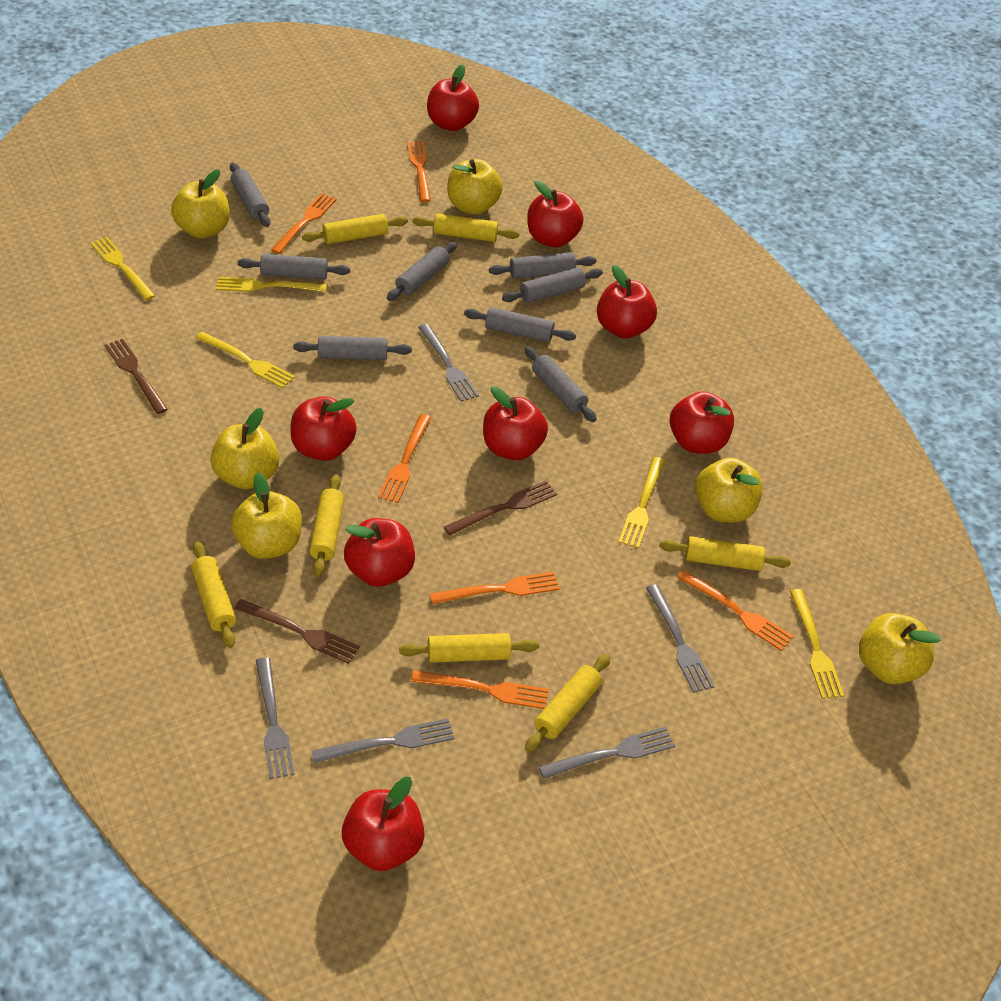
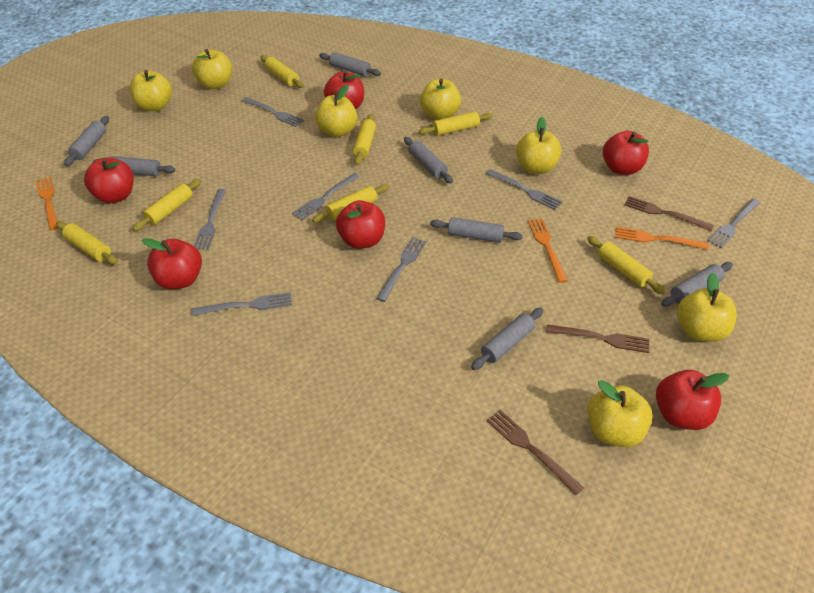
grey fork: [256,658,295,779] [312,719,455,763] [418,324,479,402] [539,727,675,779] [646,584,715,693] = 5 -> [192,292,292,316] [194,189,226,250] [242,97,304,127] [292,173,360,220] [376,237,426,302] [486,169,562,210] [707,199,760,248] = 7
grey rolling pin: [230,162,270,227] [238,254,350,279] [293,336,412,360] [387,241,457,301] [464,307,576,342] [489,252,596,279] [502,267,603,303] [525,346,597,422] = 8 -> [64,116,109,166] [93,156,175,176] [319,52,381,76] [404,137,453,183] [430,217,523,243] [471,308,543,370] [661,262,733,307] = 7
orange fork: [271,193,337,254] [378,414,431,503] [407,141,431,202] [411,670,549,709] [430,572,559,604] [677,570,794,651] = 6 -> [36,176,58,230] [528,218,568,283] [615,227,709,250] = 3
red apple: [290,396,357,461] [342,777,425,871] [344,518,415,587] [427,64,479,131] [483,386,548,460] [527,180,584,247] [597,265,657,338] [670,391,734,454] = 8 -> [84,157,134,203] [142,238,202,290] [324,71,364,109] [336,200,385,249] [603,131,649,175] [656,370,729,430] = 6
yellow apple: [171,169,230,238] [210,408,279,489] [231,472,302,559] [447,159,503,215] [695,458,763,522] [859,613,941,684] = 6 -> [130,70,172,111] [192,49,232,89] [315,84,358,137] [420,78,461,120] [516,117,561,174] [587,380,653,447] [677,273,737,342] = 7
yellow fork: [90,237,155,300] [195,332,295,388] [216,277,327,292] [618,457,665,548] [790,589,844,699] = 5 -> none = 0

